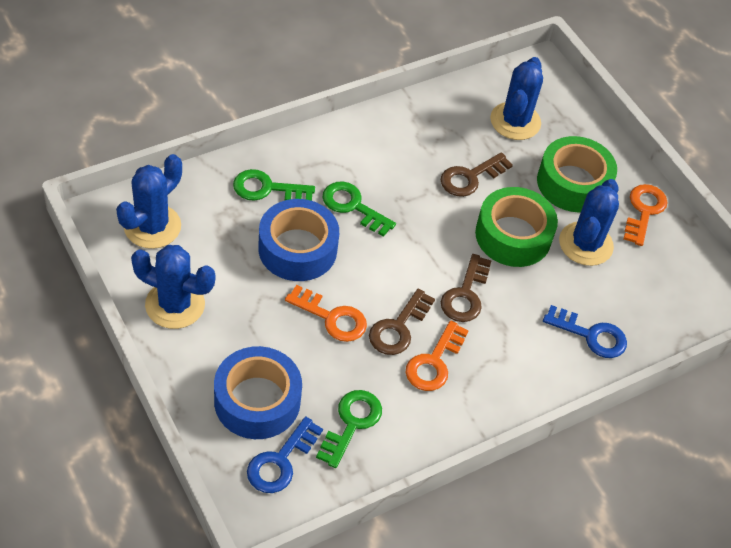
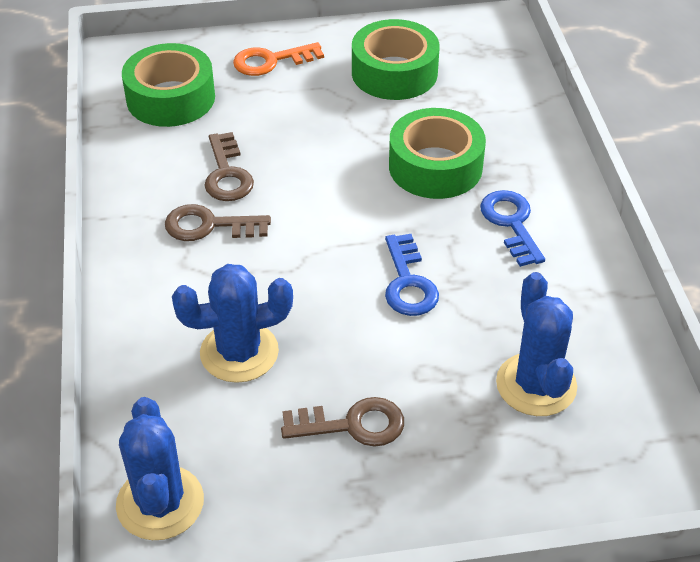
blue cactus: [116,154,182,249] [131,245,215,329] [490,57,543,140] [559,179,619,266] = 4 -> [116,397,204,540] [172,264,293,383] [496,272,577,416] = 3
blue tape: [214,346,302,439] [258,199,339,281] = 2 -> none = 0
green key: [233,169,315,201] [316,390,382,468] [323,182,396,237] = 3 -> none = 0
green tape: [475,187,558,267] [537,136,617,212] = 2 -> [122,43,215,127] [352,19,440,100] [389,108,486,199] = 3
orange key: [285,285,367,342] [405,321,469,391] [623,184,668,246] = 3 -> [233,42,324,76] = 1

